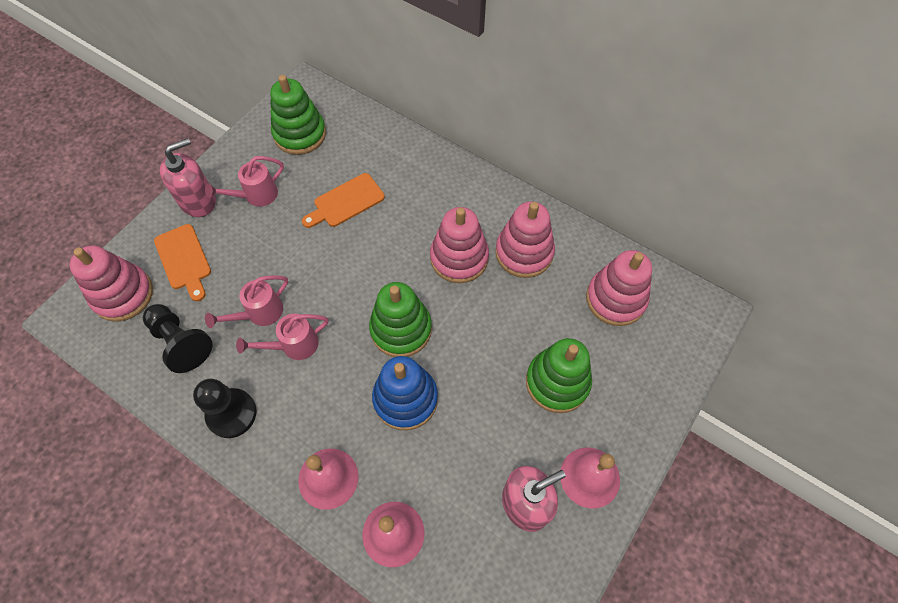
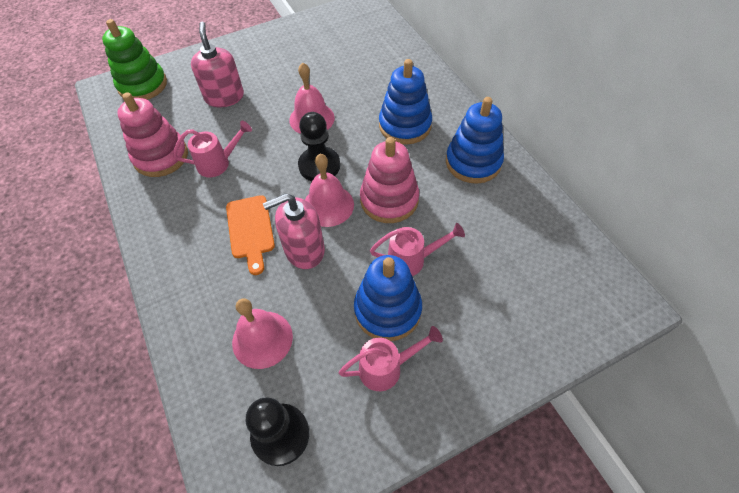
blue stacking toy: [372,356,438,430] = 1 -> [354,255,422,341] [379,59,432,145] [446,97,504,184] = 3
green stacking toy: [270,75,326,155] [369,282,432,357] [526,338,592,413] = 3 -> [102,19,167,100] = 1
orange cutting board: [154,224,211,301] [302,173,385,228] = 2 -> [226,195,275,275] = 1
pink stacking toy: [69,245,153,322] [430,207,489,283] [495,202,555,278] [586,250,652,326] = 4 -> [117,92,188,177] [360,137,419,223] = 2

